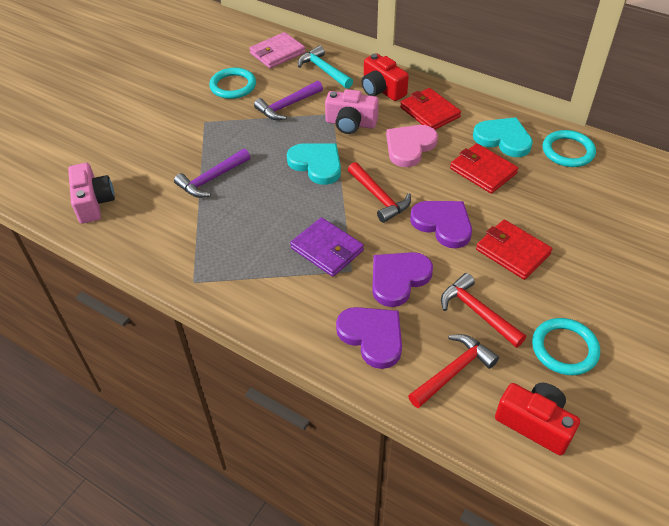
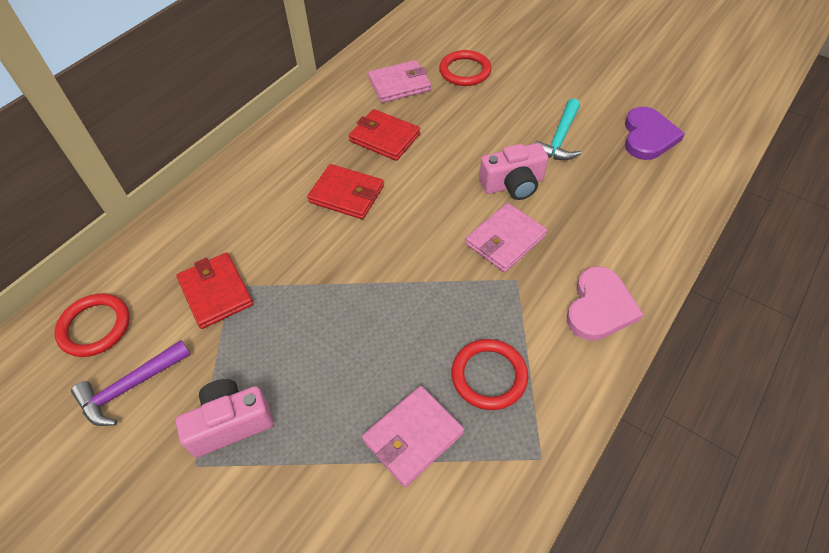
pink wallet: [249,32,305,68] = 1 -> [362,386,464,487] [368,60,431,103] [465,203,547,272] = 3
purple hammer: [174,148,250,198] [254,81,323,120] = 2 -> [71,340,191,426] = 1
purple heart: [336,307,402,369] [372,252,433,307] [410,201,472,248] = 3 -> [625,107,685,160] = 1
purple wallet: [290,217,364,277] = 1 -> none = 0
red camera: [362,53,409,101] [495,383,580,455] = 2 -> none = 0
red hammer: [348,162,411,223] [408,334,499,408] [441,273,526,348] = 3 -> none = 0
red ring: none = 0 -> [54,293,130,357] [439,50,491,86] [451,339,528,410] = 3
turquoise heart: [287,143,341,185] [473,117,533,157] = 2 -> none = 0
turquoise ring: [209,68,256,99] [532,318,600,375] [543,130,596,167] = 3 -> none = 0

